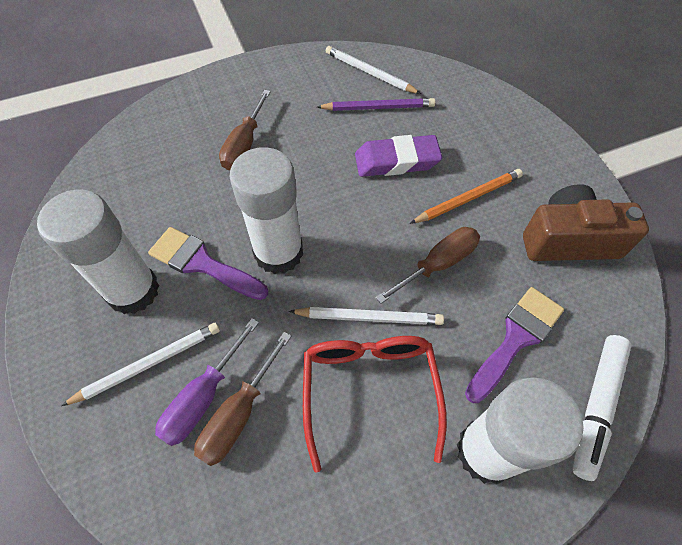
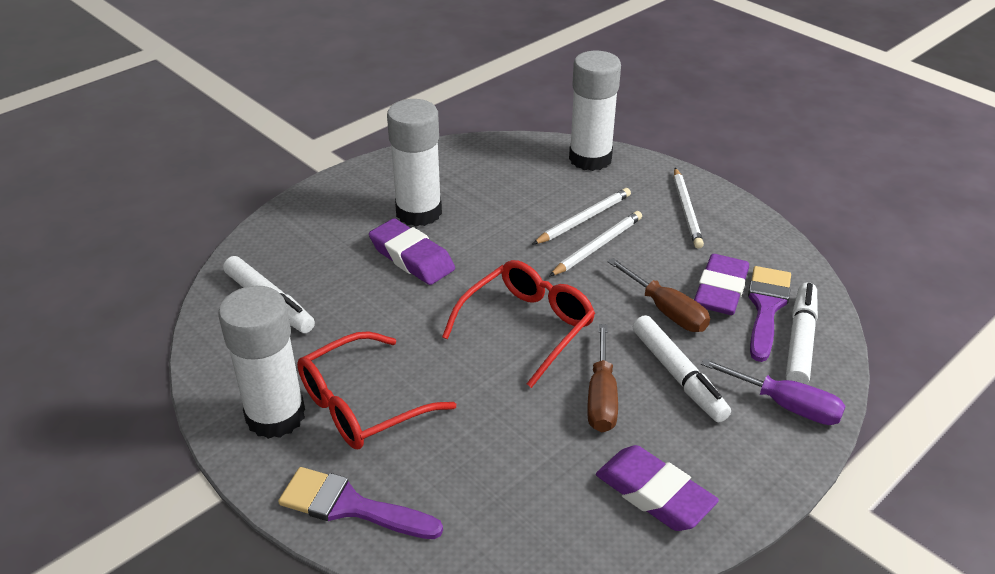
brown camera: [523,184,649,261] = 1 -> none = 0
brown screwdriver: [194,332,292,466] [219,90,271,170] [376,227,480,304] = 3 -> [587,324,618,432] [607,258,710,332] = 2
orange pencil: [410,169,523,224] = 1 -> none = 0
purple eraser: [355,135,442,177] = 1 -> [369,218,455,285] [596,445,719,531] [694,254,749,315] = 3
purple pencil: [317,98,435,111] = 1 -> none = 0
red glasses: [303,336,447,473] = 1 -> [297,331,456,449] [442,260,595,388] = 2
white marker: [572,335,631,481] = 1 -> [223,256,315,333] [633,315,731,422] [786,282,818,384] = 3

